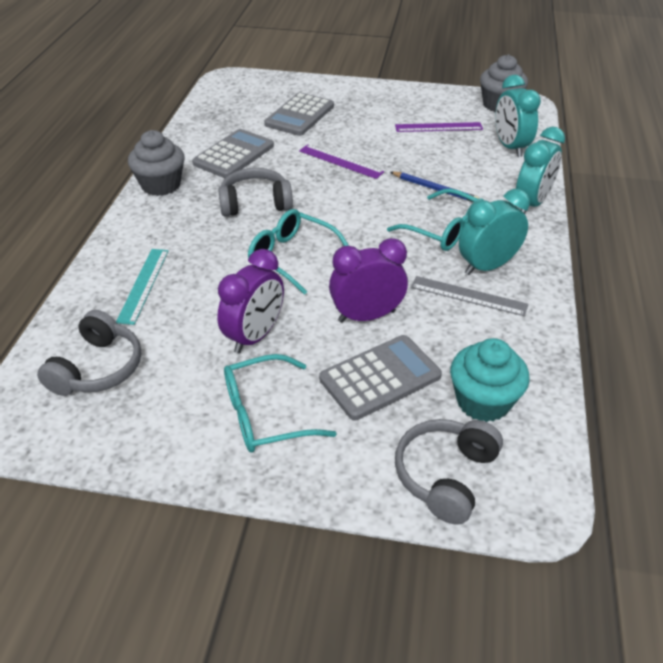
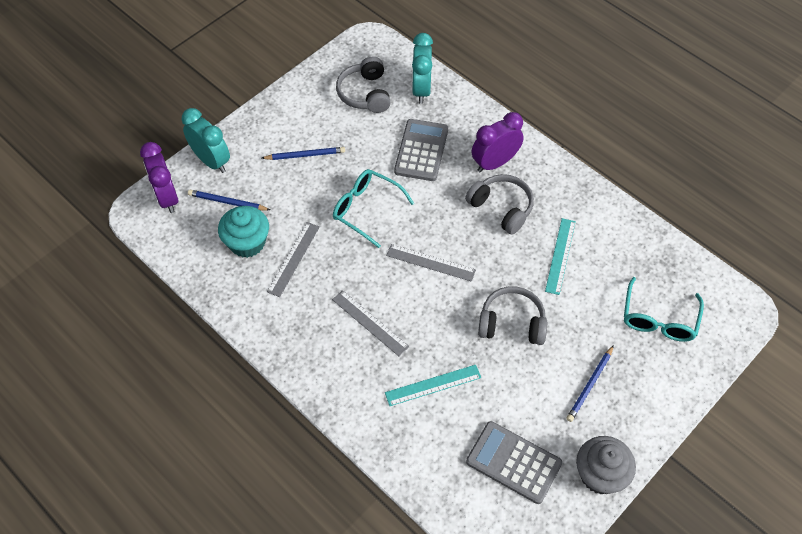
blue pencil: [391,172,479,202] = 1 -> [188,190,270,211] [262,147,345,160] [566,345,614,422] = 3
grey calculator: [192,129,274,178] [264,92,334,136] [319,335,442,420] = 3 -> [394,119,448,181] [466,421,562,504] = 2
grey cupcake: [128,130,185,196] [480,54,528,112] = 2 -> [576,436,636,494] = 1
grey ruler: [411,276,529,316] = 1 -> [267,222,320,297] [332,290,409,356] [386,244,476,282] = 3
purple ruler: [299,144,384,179] [395,122,483,132] = 2 -> none = 0
turquoise clock: [459,189,530,275] [495,75,541,157] [516,127,565,214] = 3 -> [182,108,230,173] [412,33,433,104] = 2
turquoise glasses: [224,354,337,453] [248,209,349,295] [387,189,485,251] = 3 -> [333,169,414,248] [624,277,704,342] = 2
turquoise ruler: [116,249,169,325] = 1 -> [385,365,481,406] [545,218,576,295] = 2

